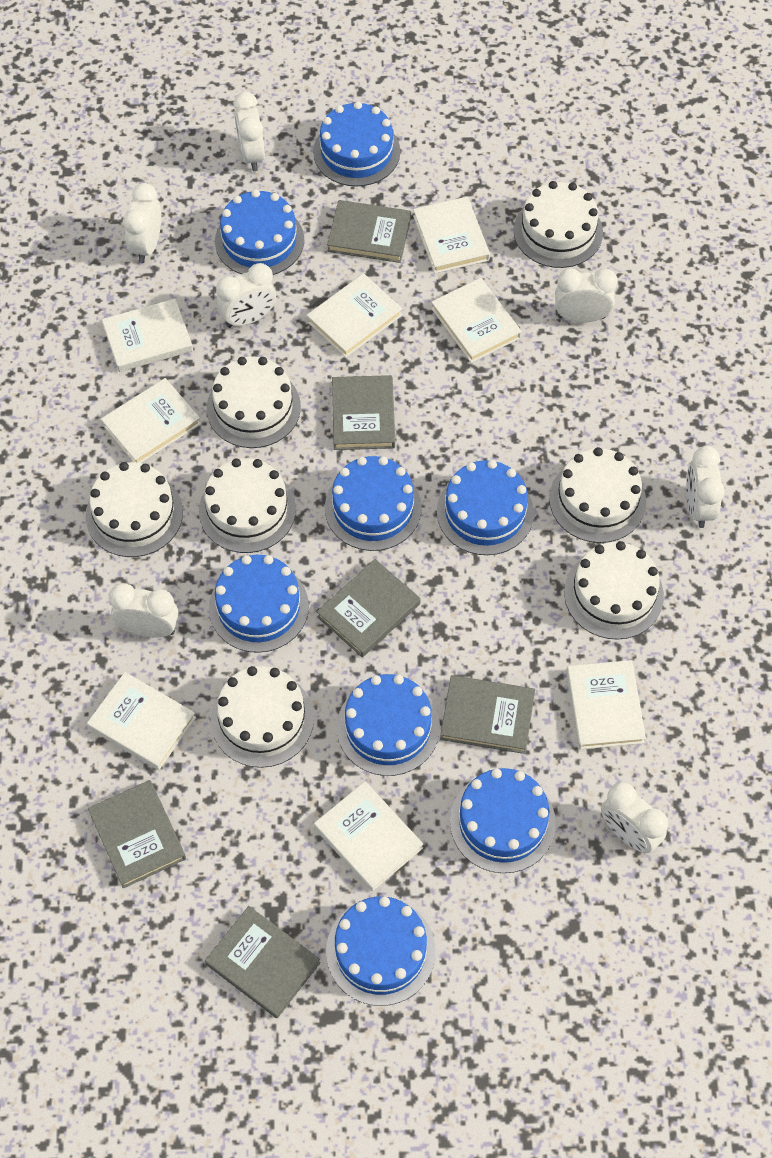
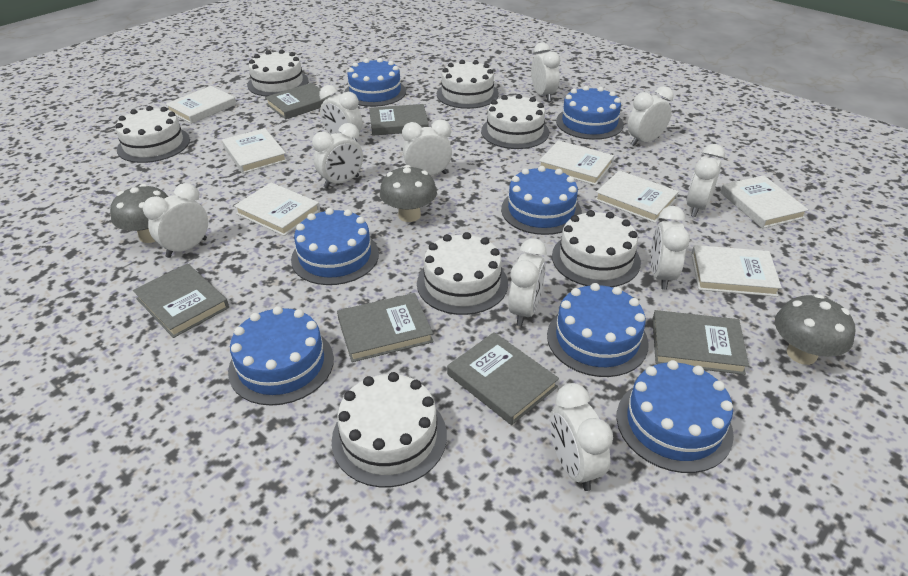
blue cake: [209,555,309,653] [215,189,304,275] [313,101,400,187] [325,456,422,551] [326,896,435,1006] [337,674,440,776] [437,460,534,555] [450,768,556,873] = 8 -> [228,306,334,406] [291,208,379,285] [345,58,406,107] [501,166,582,235] [547,283,649,377] [556,86,624,140] [617,360,734,473] = 7
grey mushroom: none = 0 -> [110,184,168,243] [380,165,437,222] [775,294,855,365] = 3
white book: [87,672,196,770] [101,378,201,463] [102,299,193,372] [307,273,402,358] [314,781,423,891] [413,197,490,274] [431,278,522,363] [566,660,646,749] = 8 -> [165,86,236,124] [222,128,287,174] [234,182,320,236] [539,140,614,185] [595,170,679,223] [691,245,782,297] [720,175,808,229] = 7
white clock: [109,583,178,638] [123,183,161,263] [216,263,276,328] [233,92,265,171] [555,268,618,323] [601,782,668,853] [686,446,725,528] = 7 -> [143,183,208,258] [312,123,363,188] [319,85,362,141] [402,119,452,176] [508,238,547,326] [531,43,560,102] [550,383,613,491] [627,86,673,146] [651,206,690,290] [686,144,725,217] = 10

